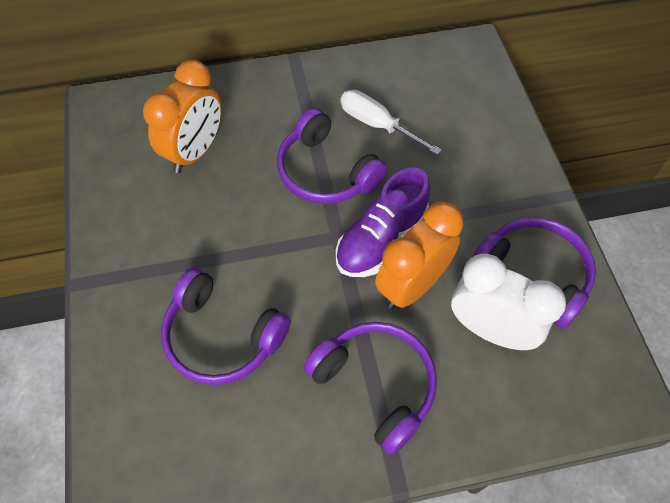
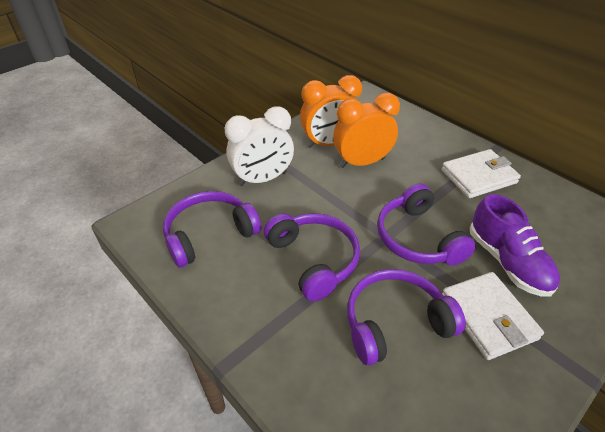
white screwdriver: [340,90,442,155] = 1 -> none = 0
white wallet: none = 0 -> [441,149,521,198] [442,272,544,360] = 2

